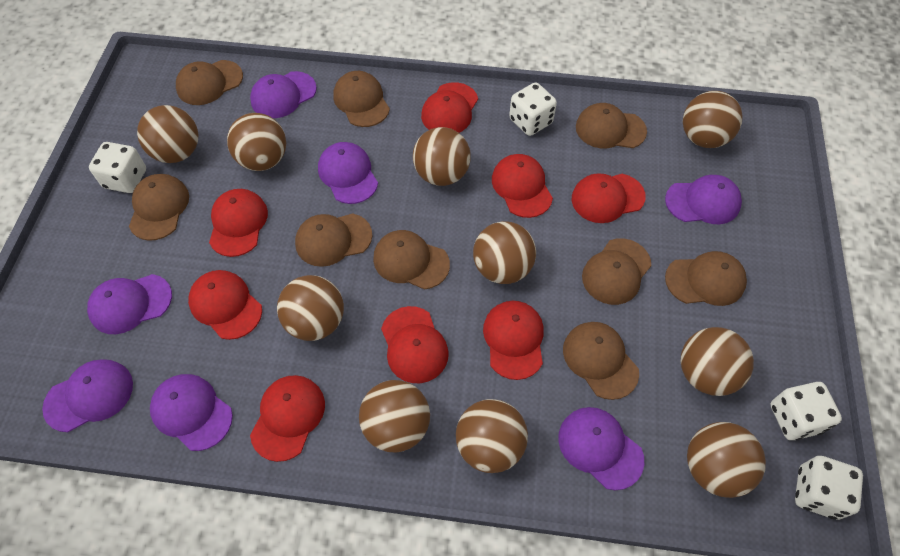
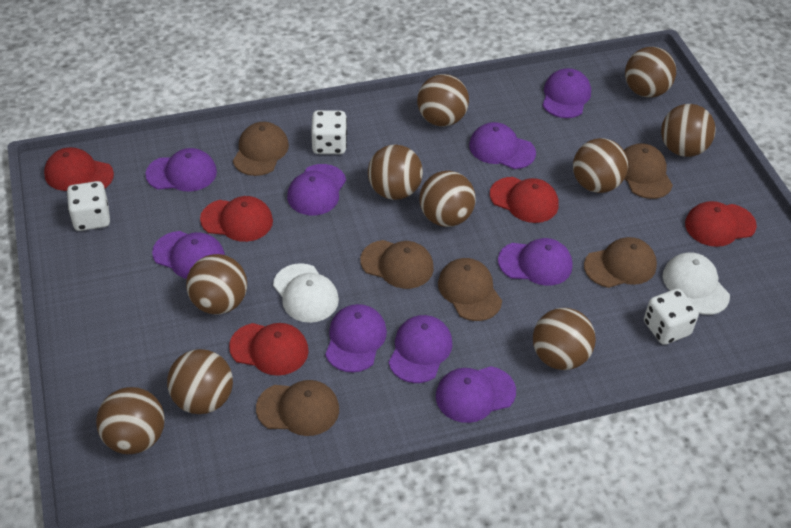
brown cap: [129,174,189,241] [176,60,243,105] [295,214,372,267] [333,71,390,127] [373,230,450,290] [563,322,639,400] [576,103,647,149] [582,238,652,305] [665,251,747,306] = 9 -> [233,122,289,176] [256,380,339,436] [360,240,434,289] [438,258,502,321] [584,237,657,288] [624,143,673,199] = 6
purple cap: [42,359,133,432] [87,274,172,334] [150,374,233,451] [250,71,317,118] [318,142,378,204] [558,407,644,490] [665,175,742,224] = 7 -> [145,148,217,192] [152,231,225,279] [287,164,346,215] [325,304,387,372] [388,315,453,383] [436,366,516,423] [469,122,536,169] [498,238,573,286] [542,68,591,118] = 9
red cap: [188,270,262,340] [209,189,268,257] [250,375,325,462] [381,306,449,383] [421,82,478,133] [483,301,544,380] [492,154,553,218] [572,173,646,223] = 8 -> [44,147,114,191] [200,196,273,242] [229,323,309,376] [490,177,559,223] [685,201,757,247] = 5
white cap: none = 0 -> [273,263,339,323] [662,252,730,315] = 2
white dice: [89,142,146,193] [509,82,557,136] [770,382,842,440] [795,456,863,520] = 4 -> [67,181,110,231] [311,110,347,154] [644,289,699,345] = 3

